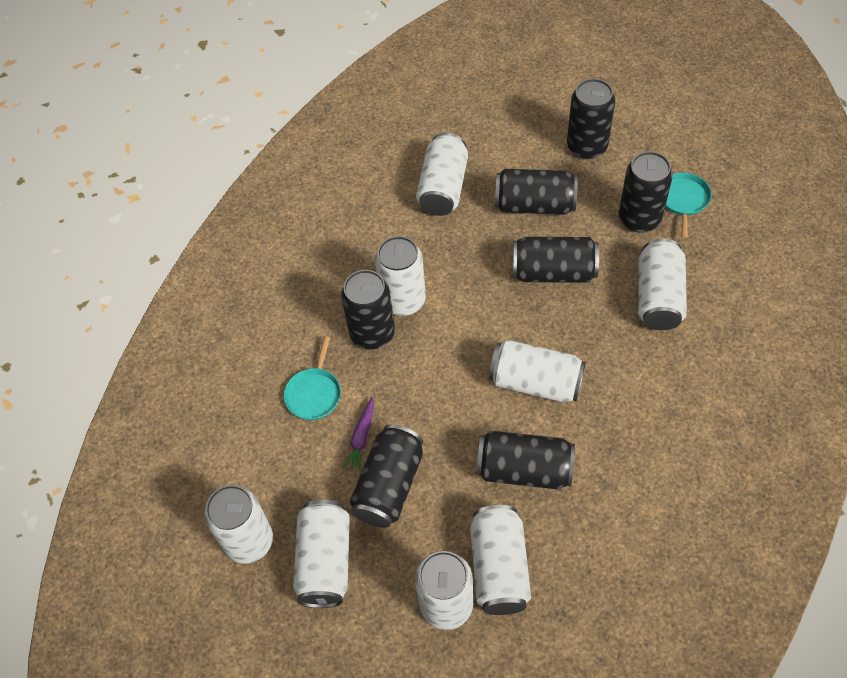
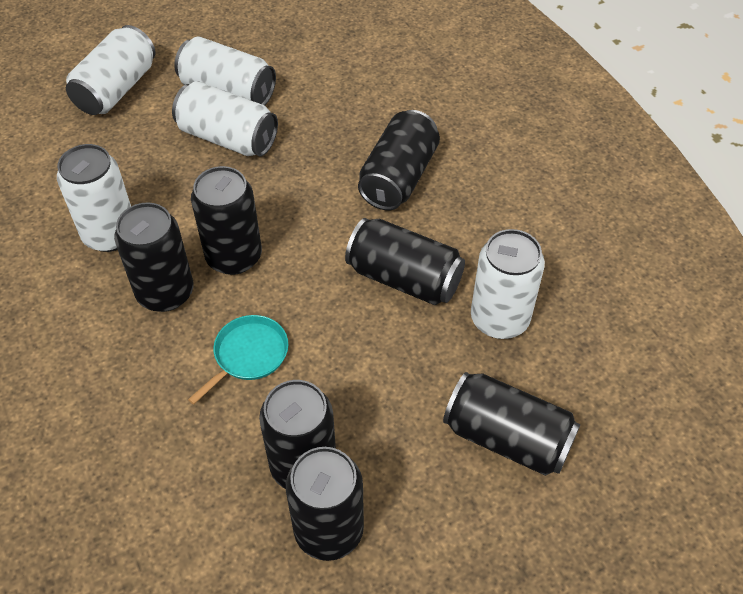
purple carrot: [343,397,374,471] = 1 -> none = 0
turquoise pan: [284,336,341,420] [665,173,712,239] = 2 -> [188,315,288,404] = 1
white can: [204,485,273,564] [293,500,350,608] [375,236,426,316] [415,551,473,630] [416,133,468,216] [470,505,531,615] [489,340,586,403] [638,239,687,330] = 8 -> [57,144,131,252] [66,25,155,115] [172,81,278,156] [174,36,276,106] [471,229,545,339] = 5

